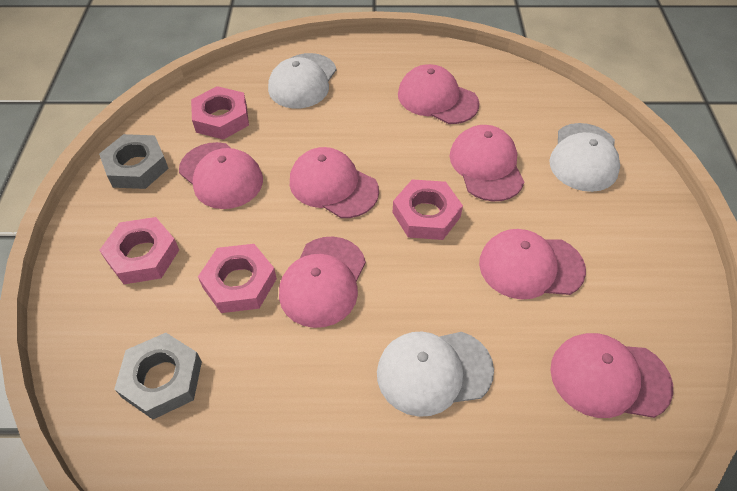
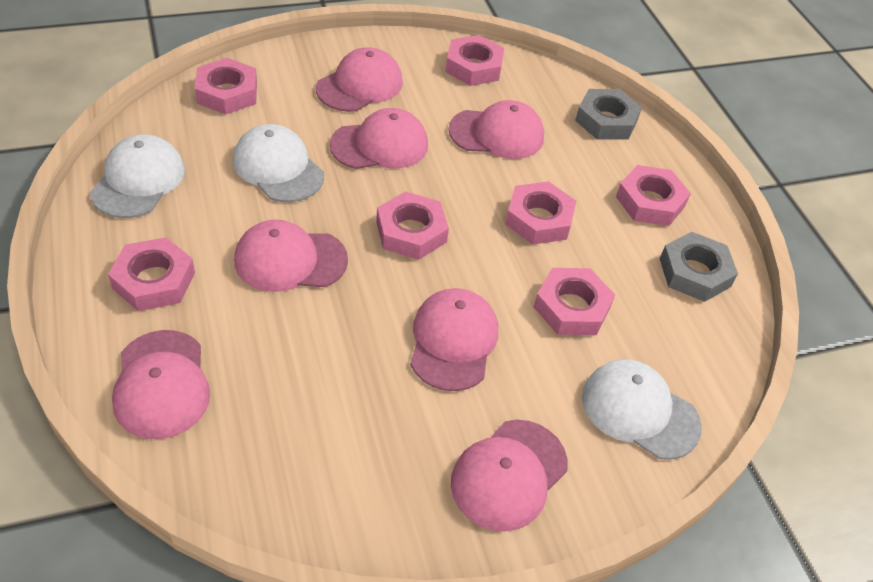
pink nut: [99,217,179,284] [191,86,249,140] [198,244,277,313] [393,179,463,240] = 4 -> [108,237,195,311] [195,58,257,114] [376,191,449,260] [445,35,504,86] [505,181,576,245] [534,268,615,335] [616,165,691,226] = 7

